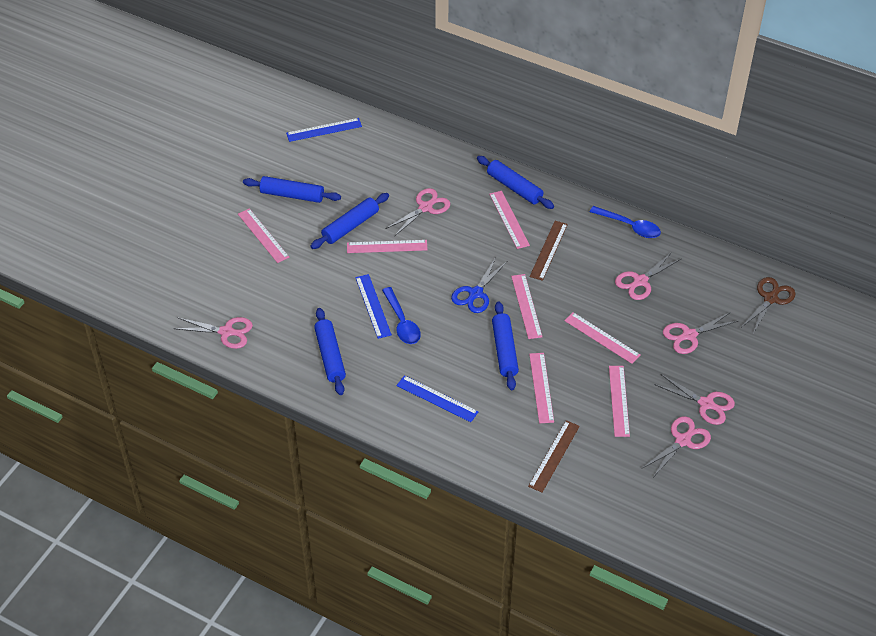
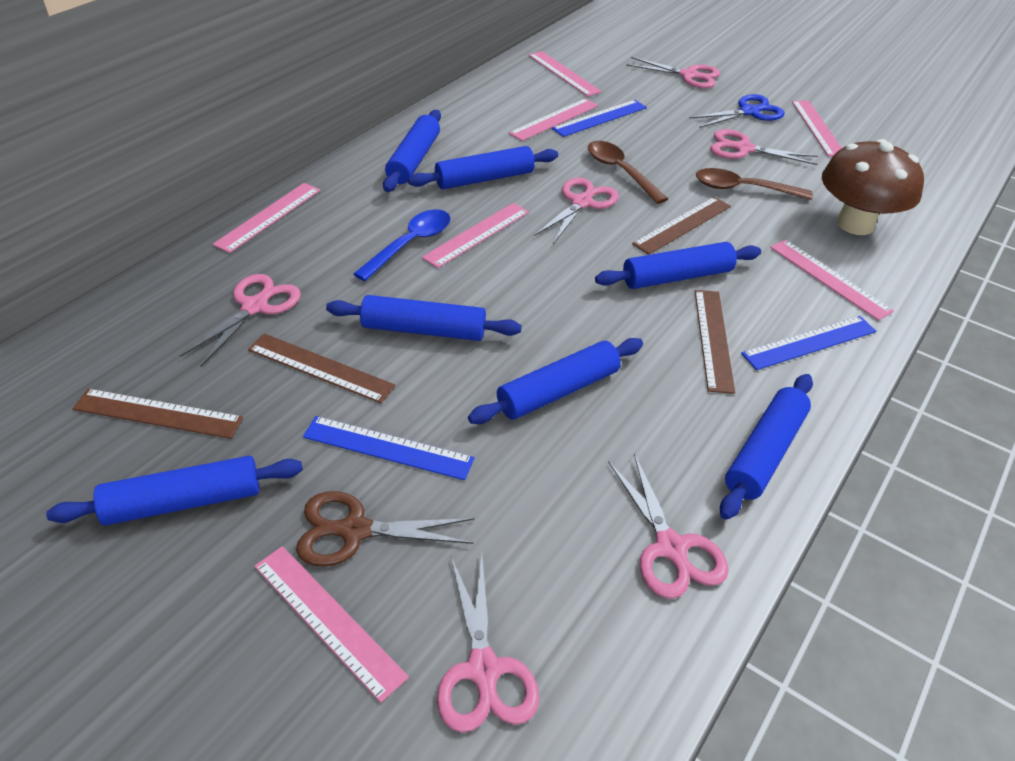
blue rolling pin: [243,176,341,203] [310,193,389,249] [314,308,346,395] [477,156,554,209] [492,301,519,390] = 5 -> [46,456,303,525] [326,295,522,341] [383,110,441,192] [408,146,558,189] [468,338,643,424] [595,242,761,289] [720,374,813,520] = 7
blue spoon: [382,287,421,344] [590,206,661,238] = 2 -> [353,209,450,281] = 1
brown mushroom: none = 0 -> [822,139,924,235] = 1
brown ruler: [528,420,580,492] [530,221,568,281] = 2 -> [73,389,243,439] [248,333,396,403] [632,197,731,255] [695,290,735,394] = 4
brown spoon: none = 0 -> [588,141,668,204] [696,168,813,200] = 2

